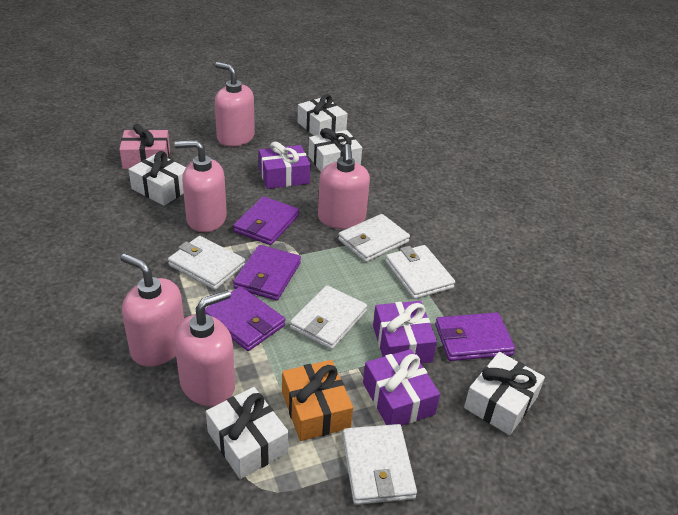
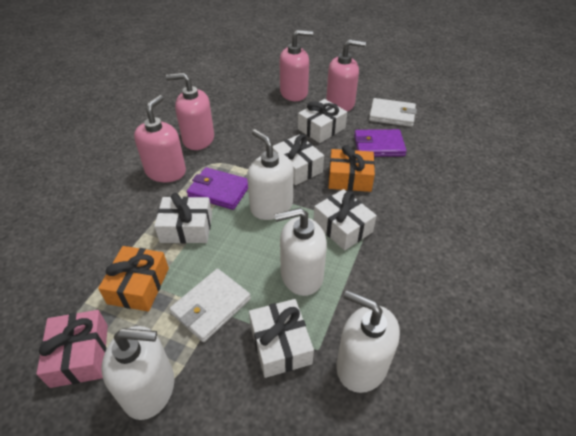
orange gift: [282,360,353,441] = 1 -> [98,246,169,311] [328,145,375,192] = 2
pink soap dispenser: [120,254,184,367] [174,290,235,406] [175,140,227,232] [215,62,255,147] [318,144,370,229] = 5 -> [134,95,186,182] [166,73,214,150] [280,30,313,101] [326,39,366,111] = 4
purple gift: [259,141,310,189] [363,349,440,426] [373,301,437,363] = 3 -> none = 0
purple wallet: [205,286,285,351] [233,196,299,245] [233,245,301,301] [435,312,515,361] = 4 -> [187,167,248,210] [354,129,407,157] = 2
white soap dispenser: none = 0 -> [102,326,174,420] [247,129,293,220] [274,208,327,296] [336,290,400,393] = 4
white wallet: [168,236,245,290] [290,285,367,350] [338,214,410,262] [342,424,417,505] [385,245,455,299] = 5 -> [169,269,251,342] [369,98,417,127] = 2

